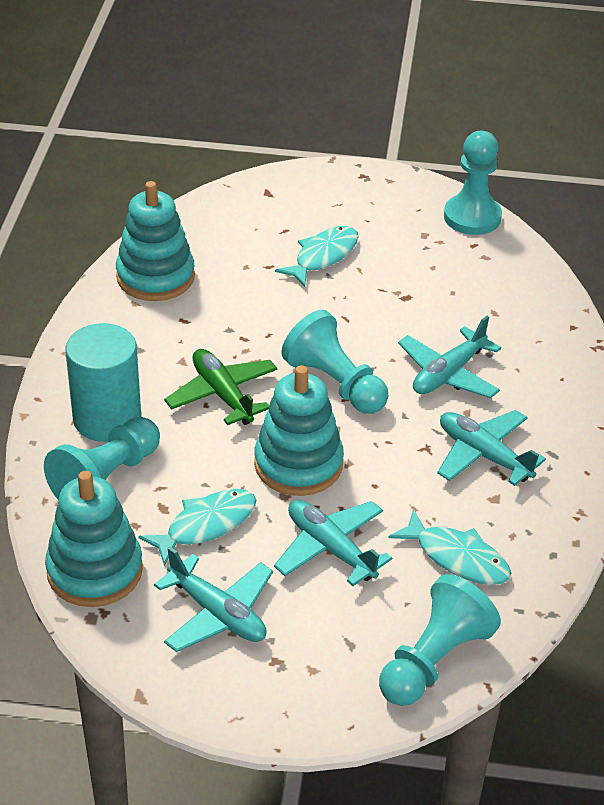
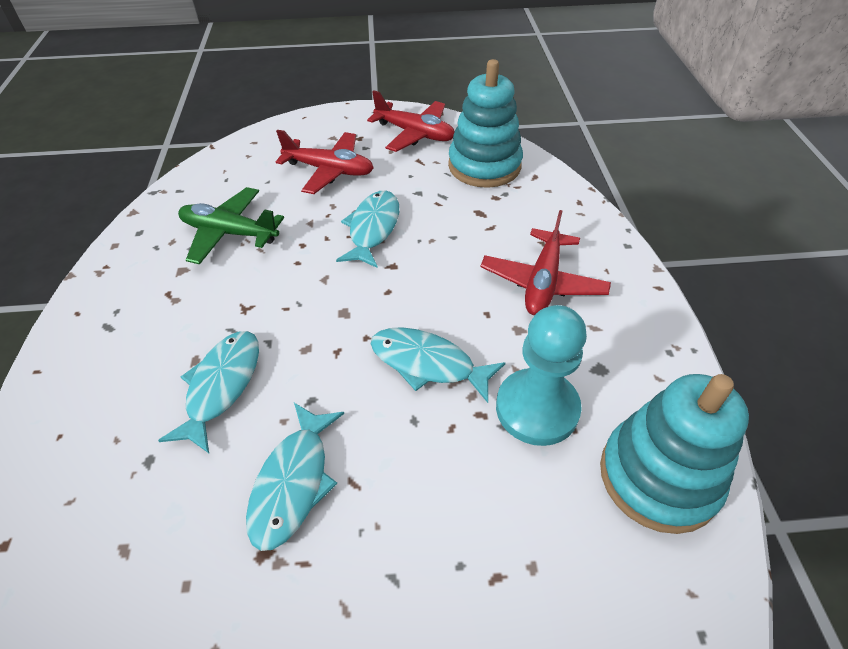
red plane: none = 0 -> [276,130,374,194] [367,90,455,152] [481,210,611,315] = 3
turquoise cylinder: [65,323,141,442] = 1 -> none = 0
turquoise fish: [138,489,256,566] [275,226,358,287] [389,509,511,585] = 3 -> [158,331,259,453] [246,403,344,551] [336,190,399,268] [371,327,505,403] = 4
turquoise pawn: [44,417,160,500] [281,310,388,414] [379,574,501,706] [444,131,502,235] = 4 -> [496,305,587,446] = 1
turquoise plane: [154,546,273,652] [274,500,392,586] [398,316,501,398] [437,410,546,486] = 4 -> none = 0
turquoise stacking toy: [45,471,143,607] [116,181,195,301] [254,365,344,496] = 3 -> [448,59,523,188] [600,374,749,534] = 2

